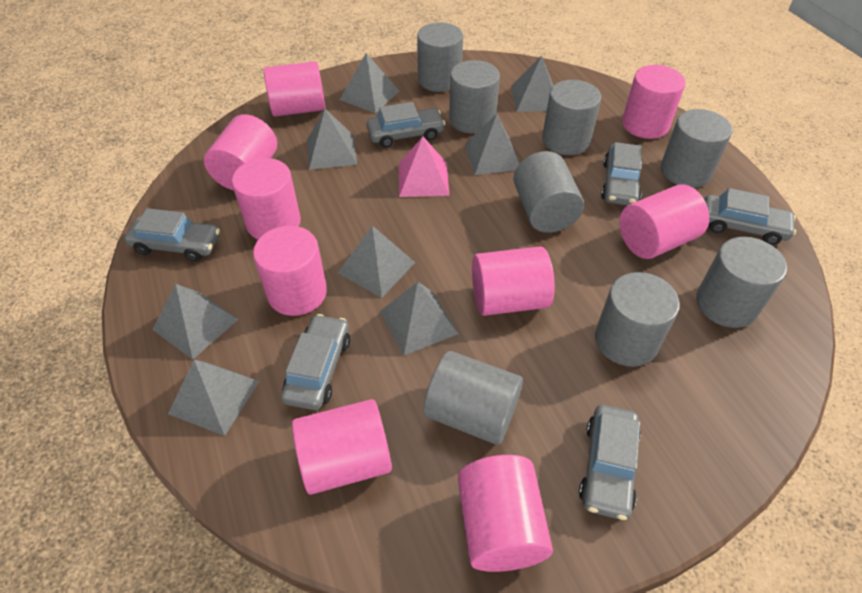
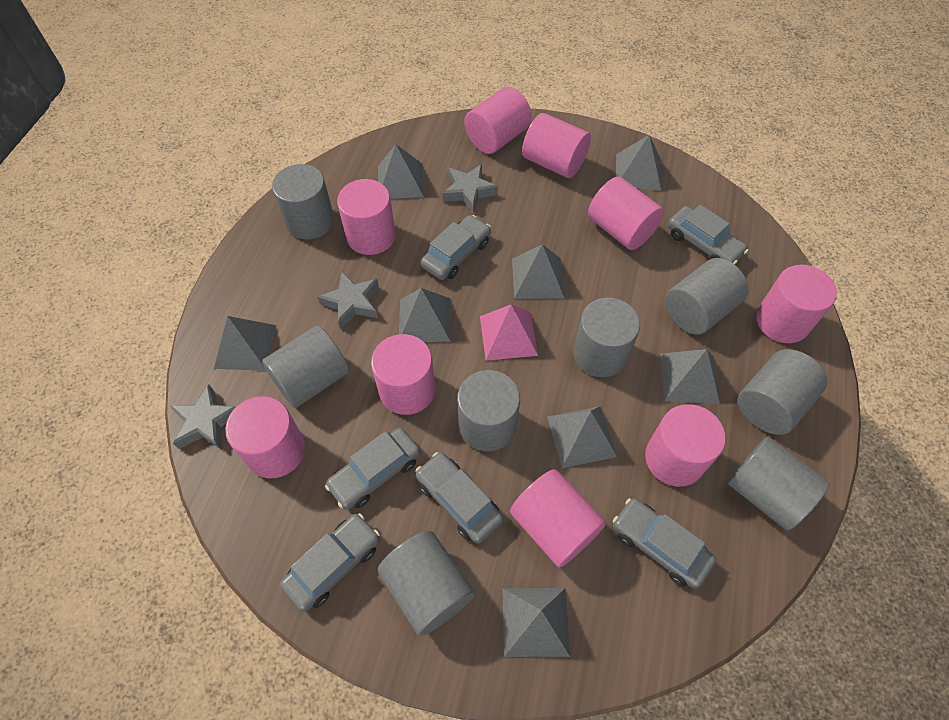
grey star: none = 0 -> [170,385,236,449] [317,271,379,329] [442,164,498,214] = 3

